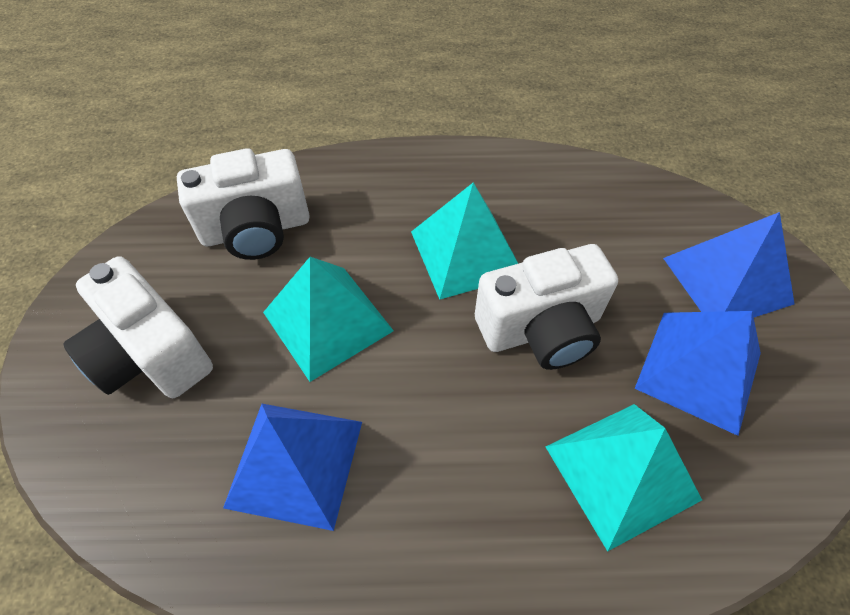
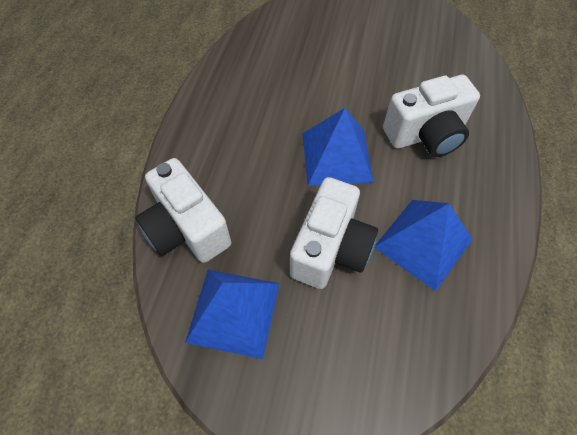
turquoise pyramid: [263,257,394,382] [411,183,518,300] [545,404,702,552] = 3 -> none = 0

